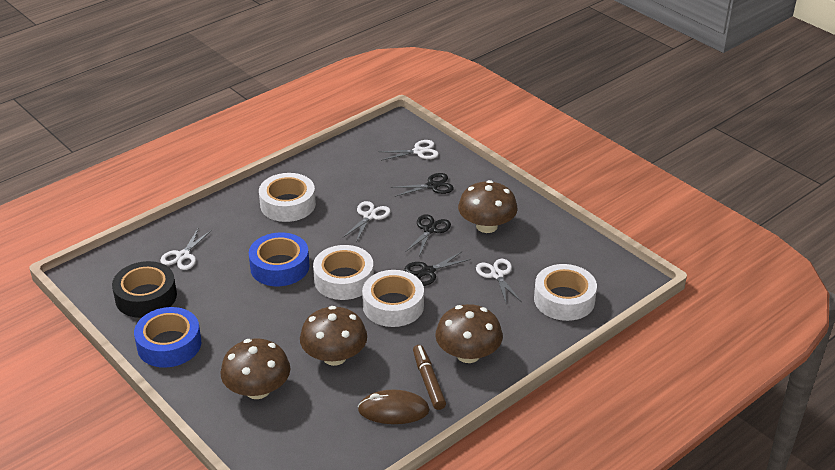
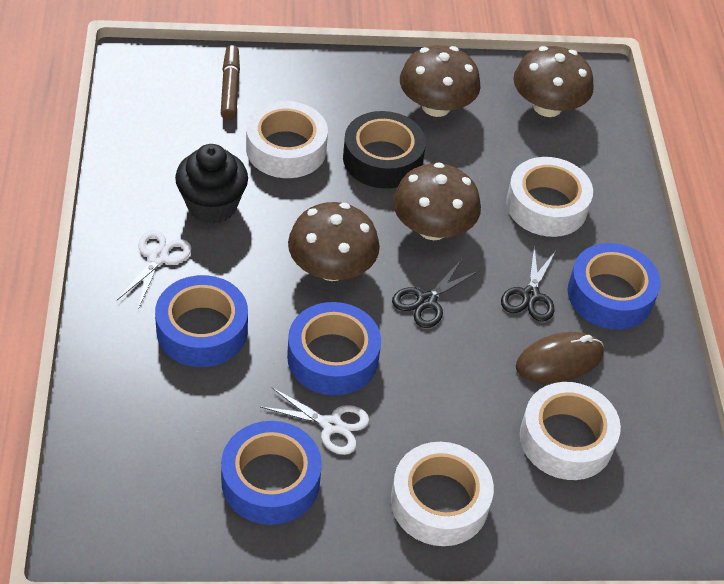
black cupcake: none = 0 -> [175,144,248,224] = 1
black scissors: [391,173,454,197] [405,214,451,256] [405,252,471,286] = 3 -> [392,259,479,328] [501,245,556,322] = 2
blue tape: [134,307,201,368] [249,232,309,286] = 2 -> [155,275,248,367] [221,421,322,525] [287,302,381,395] [567,243,661,330] = 4
white scissors: [160,227,212,270] [343,201,391,242] [378,140,439,161] [476,259,522,305] = 4 -> [117,230,191,309] [261,387,369,455] = 2

